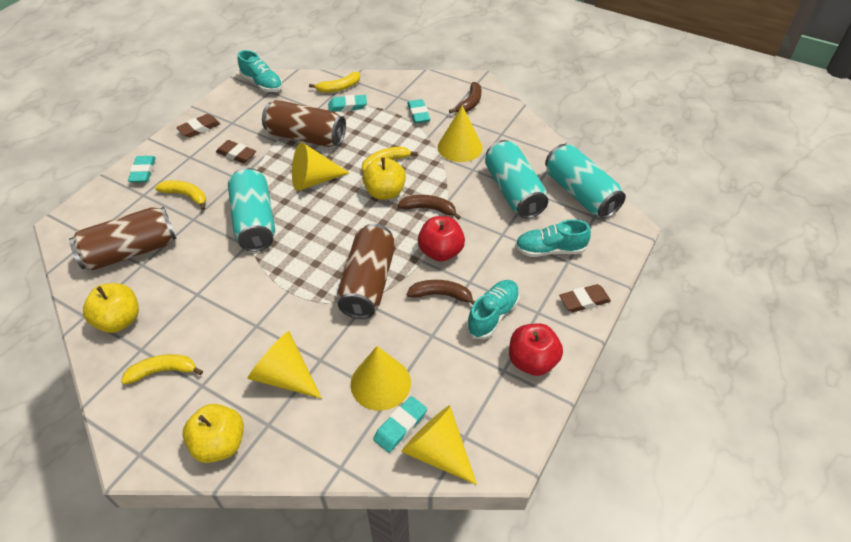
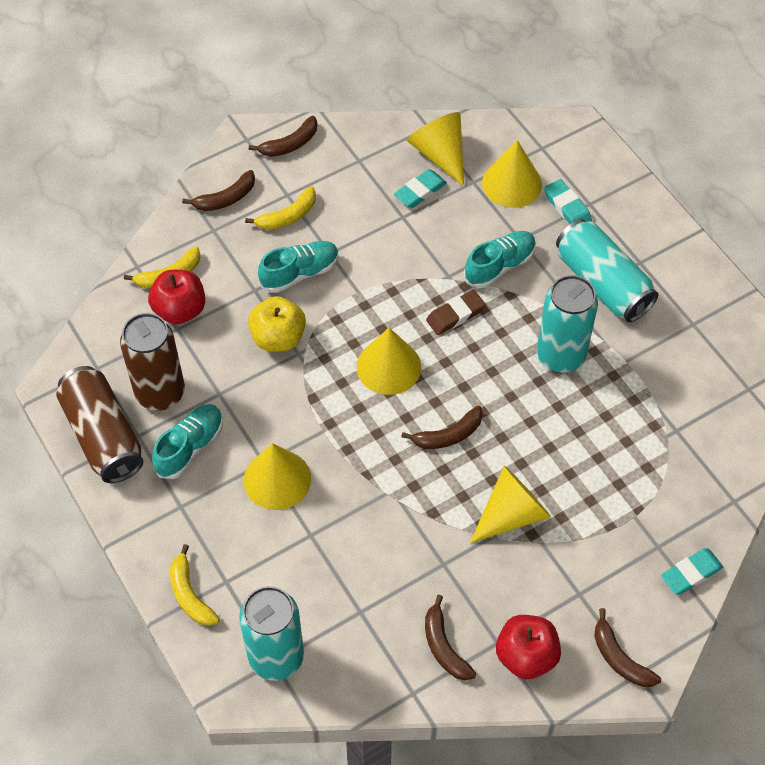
brown banana: [398,195,461,220] [407,280,475,304] [449,82,481,113] = 3 -> [182,170,255,211] [249,116,317,157] [401,406,483,449] [425,595,476,680] [594,608,661,687] = 5
brown can: [69,207,177,270] [262,100,346,147] [337,224,396,319] = 3 -> [56,366,143,483] [120,313,185,411] = 2
brown eraser: [176,114,220,138] [216,140,256,163] [559,284,611,313] = 3 -> [426,290,486,335] = 1
turquoise eraser: [128,156,156,183] [328,95,367,112] [373,396,427,453] [407,99,430,124] = 4 -> [394,169,447,208] [544,179,592,224] [661,548,723,595] = 3
yellow apple: [83,283,139,333] [183,404,244,463] [362,157,406,200] = 3 -> [248,296,306,352] = 1
yellow banana: [121,354,203,385] [155,180,206,210] [309,72,360,93] [362,147,418,172] = 4 -> [124,246,201,288] [170,544,219,626] [245,186,316,230] = 3

